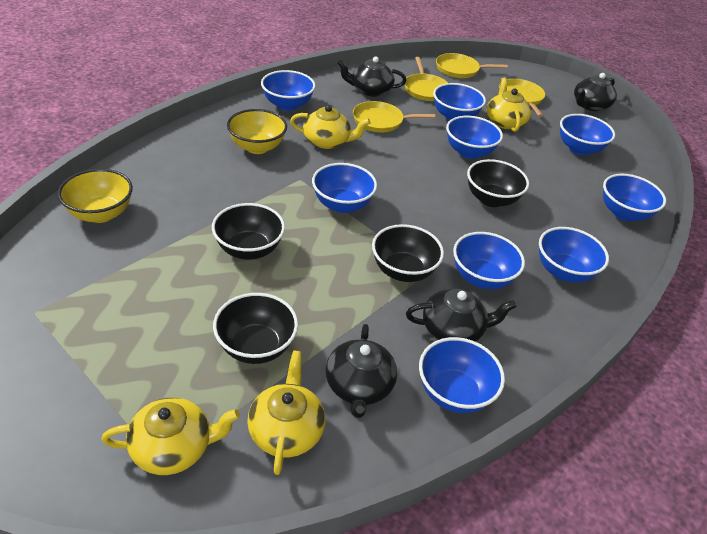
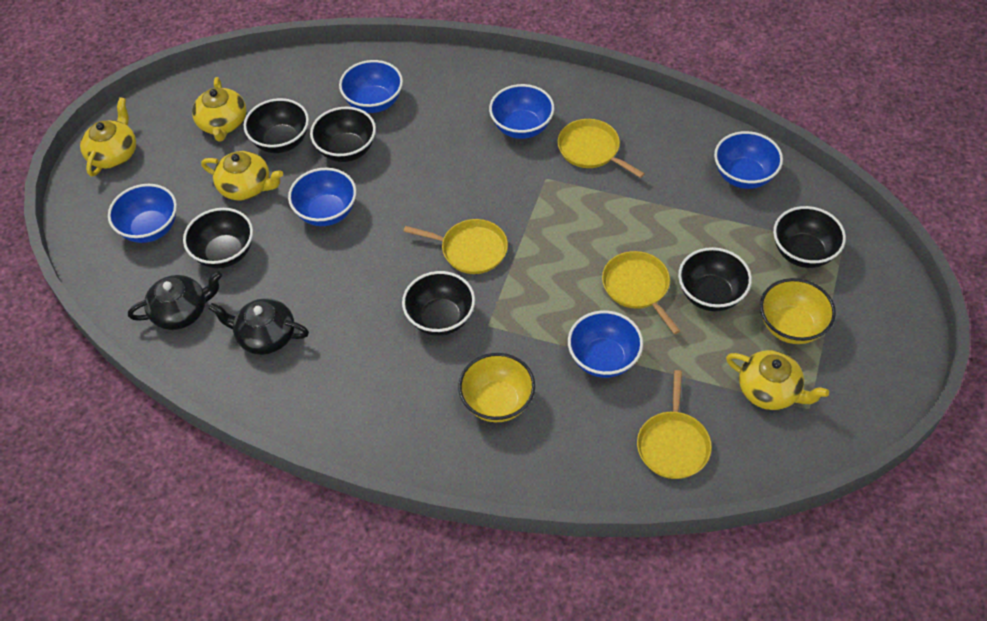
black bowl: [212,203,285,260] [213,293,298,364] [372,224,444,282] [467,159,529,207] = 4 -> [183,208,253,268] [244,98,309,153] [310,107,376,162] [402,271,475,336] [678,247,752,311] [773,206,846,268] = 6
black teapot: [326,324,397,418] [337,56,406,97] [406,289,517,342] [574,73,617,111] = 4 -> [128,271,222,330] [209,298,309,355] = 2
blue bowl: [261,70,315,111] [312,163,377,213] [419,337,505,413] [433,83,486,121] [446,116,503,159] [453,232,525,289] [539,227,609,282] [560,114,615,155] [603,174,666,221] = 9 -> [108,184,177,243] [288,168,357,226] [339,60,403,113] [489,84,554,139] [568,310,643,378] [714,131,783,189] = 6

